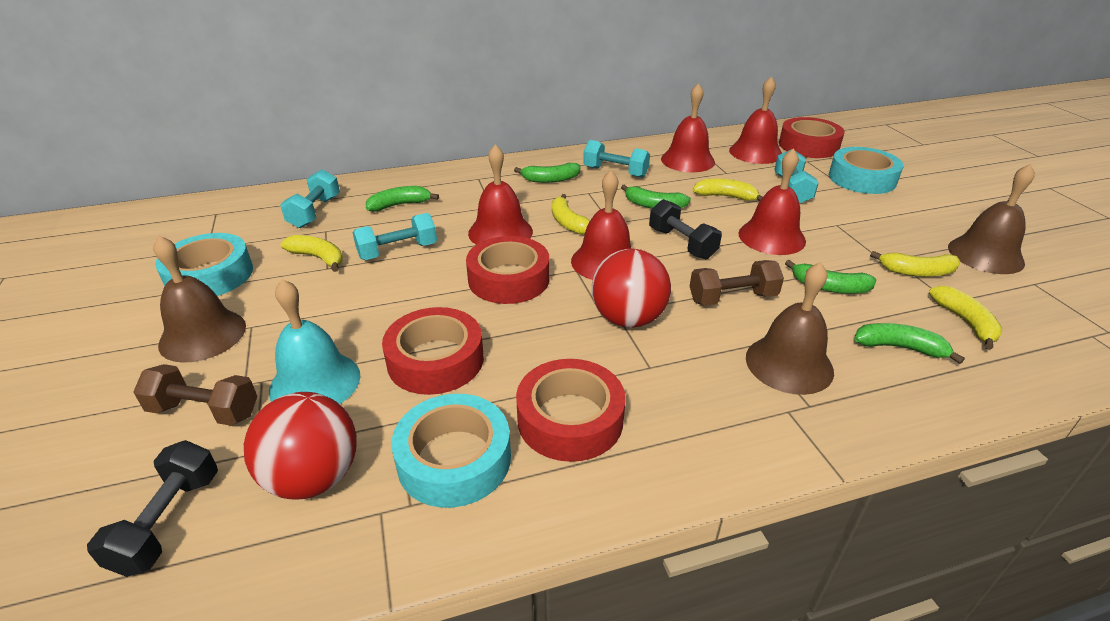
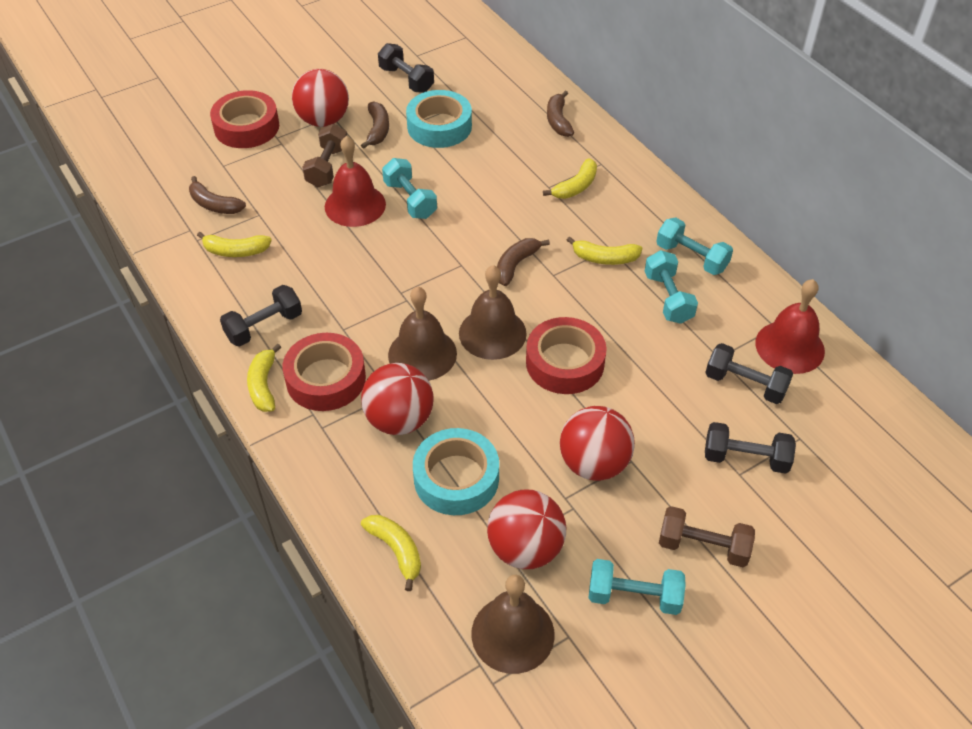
black dumbbell: [87,440,218,577] [649,199,722,259] = 2 -> [220,285,302,347] [378,43,434,93] [705,343,793,404] [705,422,796,474] = 4
brown banana: none = 0 -> [189,176,246,214] [361,101,389,149] [497,238,550,286] [547,91,574,137] = 4
green banana: [366,186,439,211] [514,163,580,183] [621,184,691,209] [785,260,877,294] [854,323,965,364] = 5 -> none = 0
red ball: [244,392,357,500] [592,248,671,328] = 2 -> [292,69,349,127] [361,363,434,435] [487,490,566,569] [560,406,635,481] = 4
red bell: [468,144,533,245] [571,170,632,280] [661,83,715,172] [729,76,782,164] [738,148,806,255] = 5 -> [325,136,386,227] [755,279,825,374] = 2
red tape: [382,307,484,395] [466,236,550,304] [516,359,626,462] [779,117,844,158] = 4 -> [210,90,279,148] [283,333,366,411] [526,317,607,394] = 3
turquoise bell: [269,279,360,404] = 1 -> none = 0
turquoise tape: [155,233,253,296] [391,394,511,508] [829,147,903,194] = 3 -> [406,90,472,148] [413,428,499,515] = 2

